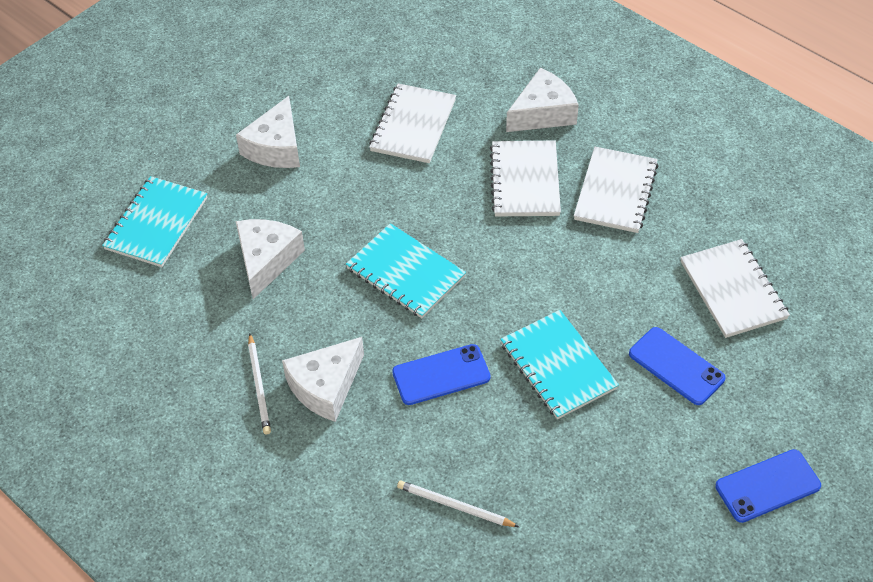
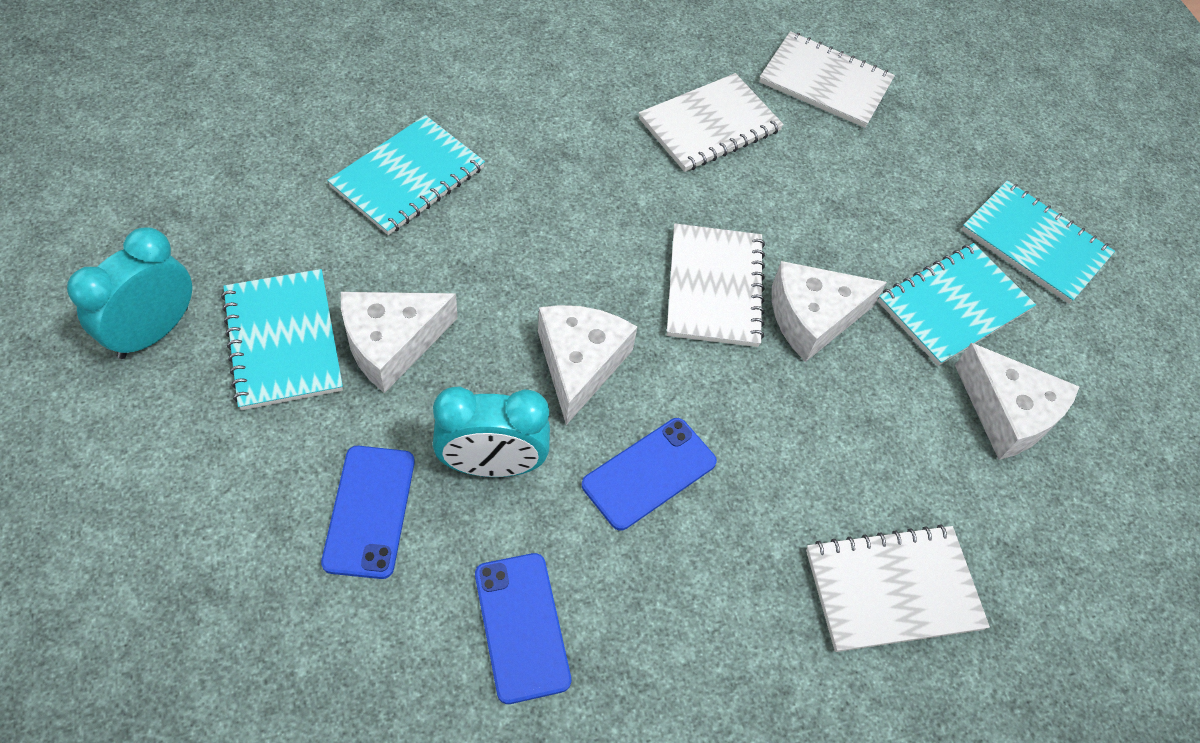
turquoise clock: none = 0 -> [67,227,192,359] [433,386,550,477] = 2
turquoise notebook: [102,176,208,267] [346,223,466,318] [500,310,619,419] = 3 -> [221,269,343,410] [327,115,485,235] [878,243,1036,366] [961,180,1115,304] = 4
white pencil: [248,333,271,434] [397,480,519,527] = 2 -> none = 0

